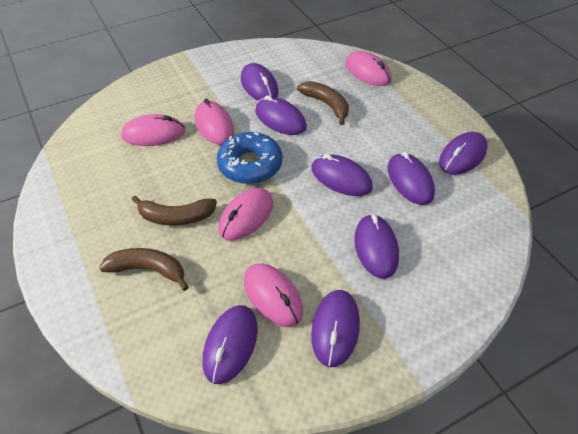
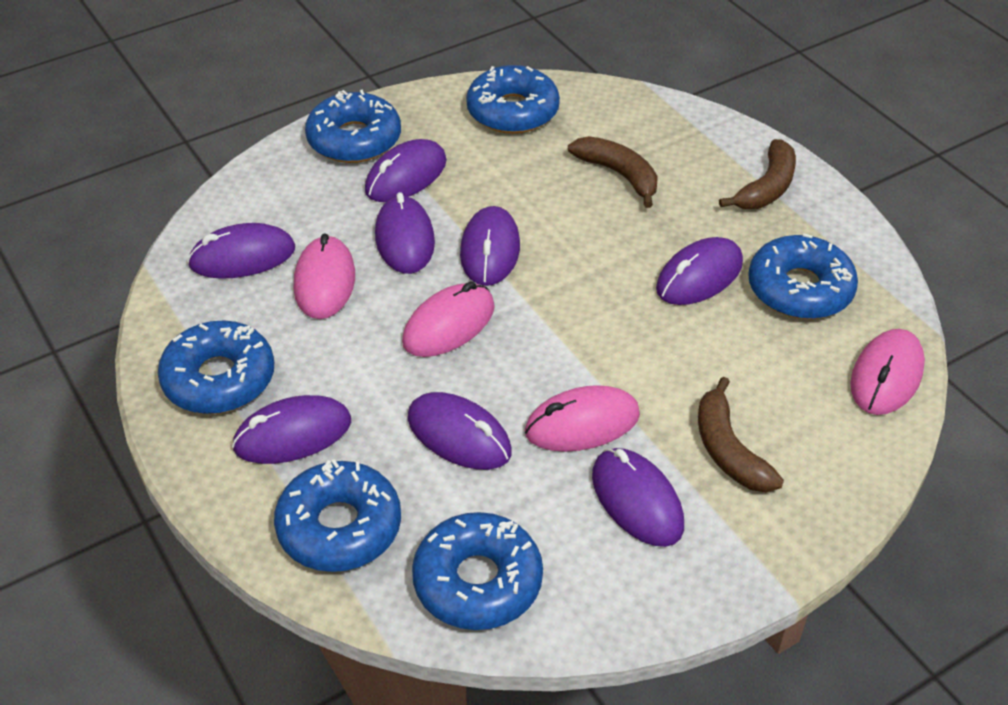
blue donut: [217,132,283,184] = 1 -> [158,321,274,414] [274,459,401,572] [305,90,401,163] [412,512,543,630] [466,65,560,134] [748,233,858,319] = 6
pink mouse: [121,114,185,146] [195,98,234,145] [218,188,273,240] [244,263,303,327] [345,51,392,86] = 5 -> [294,233,355,319] [402,281,495,357] [525,385,640,452] [850,329,925,415] = 4

